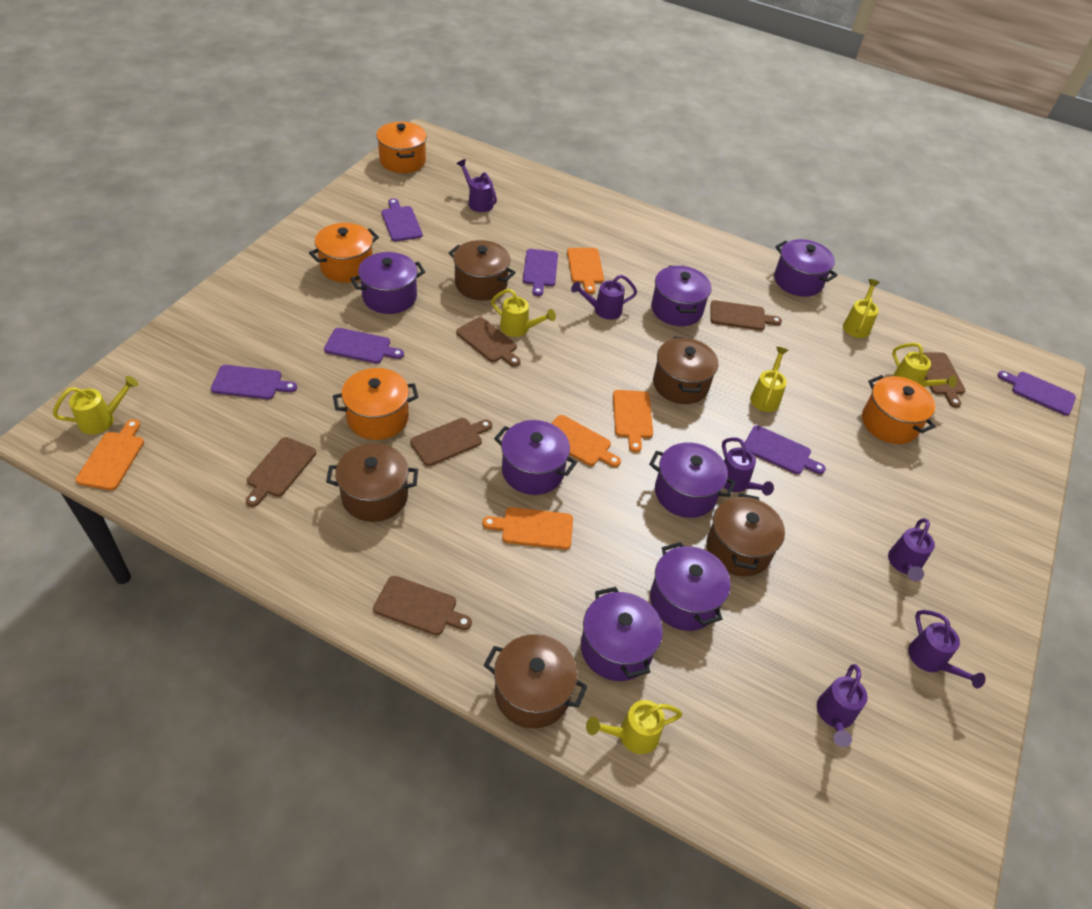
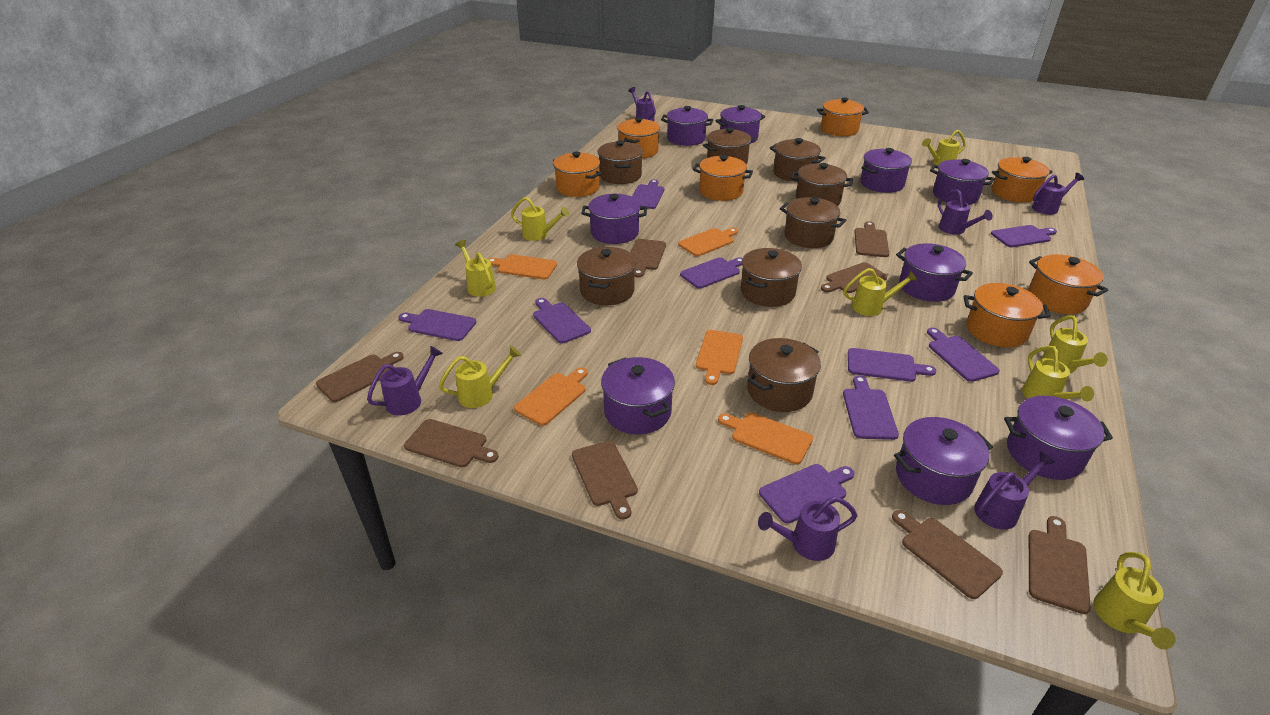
brown cutting board: [246,437,316,507] [373,576,472,635] [410,418,492,466] [456,317,521,367] [710,300,782,330] [923,352,966,408] = 6 -> [316,352,404,402] [404,419,499,467] [572,441,638,520] [630,239,666,277] [821,262,887,293] [854,221,889,257] [892,510,1003,599] [1029,516,1091,614] = 8
brown pot: [326,443,418,522] [449,240,516,300] [484,634,588,728] [653,337,718,404] [707,493,785,576] = 5 -> [577,247,636,305] [598,140,643,184] [703,127,755,164] [741,248,802,307] [747,338,821,412] [770,138,826,182] [780,197,846,248] [791,163,853,206] = 8
orange pot: [309,223,379,283] [333,368,418,440] [376,122,427,173] [862,375,936,444] = 4 -> [553,152,602,197] [617,117,660,158] [693,155,753,201] [817,97,869,136] [964,283,1051,348] [992,157,1052,203] [1028,254,1108,314] = 7
purple cutting board: [211,365,297,399] [324,328,404,363] [382,198,423,241] [523,249,558,296] [745,425,826,474] [998,371,1076,416] = 6 -> [399,309,477,341] [533,298,591,344] [632,179,665,209] [680,257,743,289] [759,464,855,523] [843,375,899,440] [848,348,936,382] [927,327,1000,382] [991,225,1057,247] = 9
purple pot: [351,252,425,314] [494,420,577,495] [581,587,663,681] [649,442,736,518] [650,542,730,631] [651,266,712,326] [774,239,838,297] = 7 -> [581,194,647,244] [601,357,675,434] [661,106,713,146] [715,105,765,144] [860,148,912,193] [894,417,993,505] [896,243,973,302] [930,159,994,204] [1004,396,1113,480] = 9
yellow watering can: [53,376,138,435] [491,289,556,337] [586,700,682,754] [750,347,789,412] [843,279,880,338] [892,343,957,388] = 6 -> [439,346,521,408] [455,240,496,297] [511,197,569,241] [843,268,917,316] [922,130,966,165] [1022,346,1094,401] [1042,315,1108,373] [1093,552,1176,650] = 8

